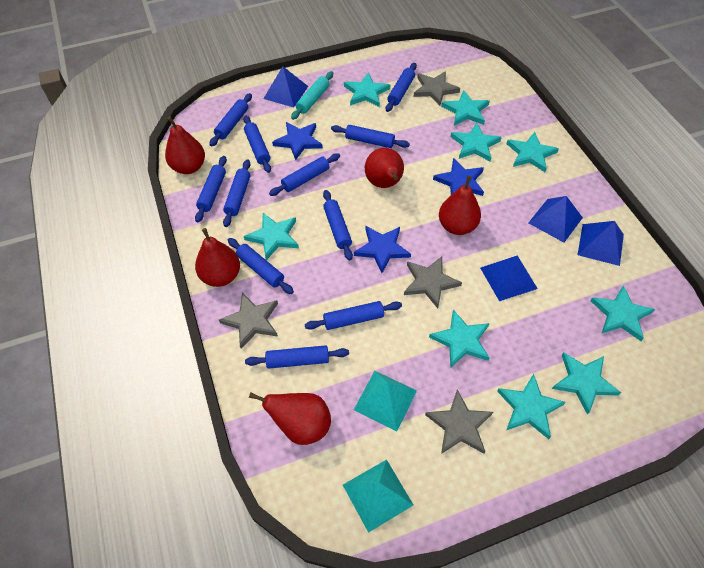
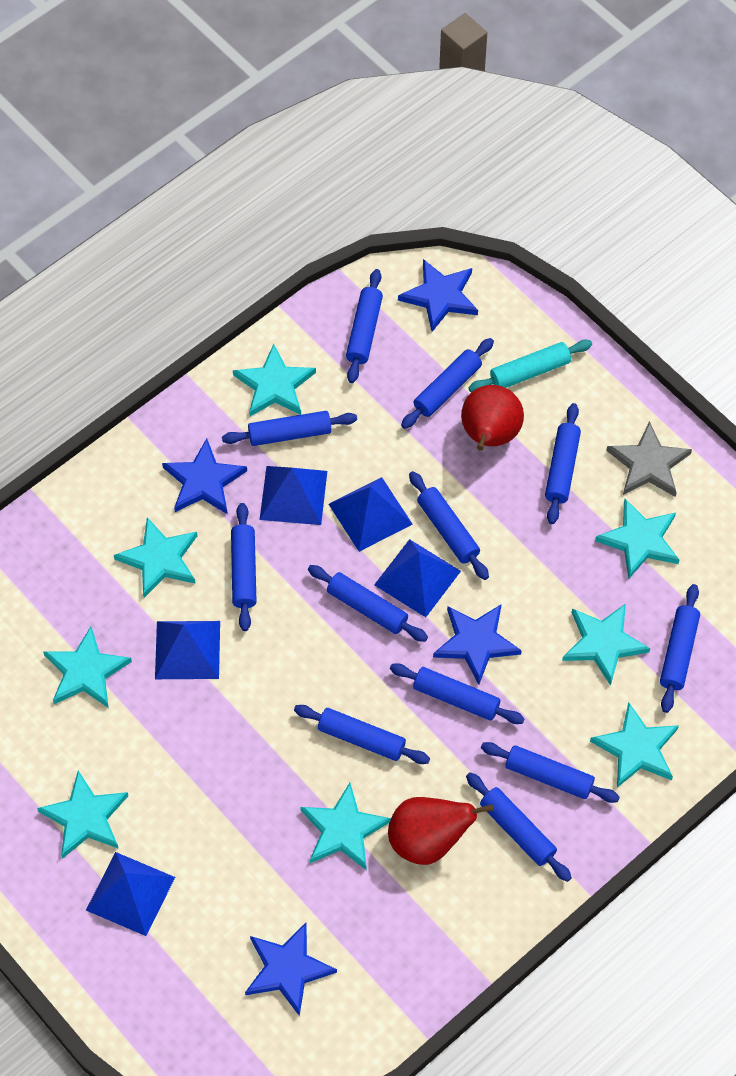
blue pyramid: [263,66,308,108] [480,255,538,301] [529,196,583,242] [577,221,624,266] = 4 -> [86,852,175,936] [155,621,220,679] [260,466,327,525] [329,477,413,552] [374,539,461,617] = 5
blue rolling pin: [195,156,227,222] [209,93,252,147] [223,159,250,227] [228,238,294,294] [243,116,271,173] [245,345,349,369] [269,153,340,196] [305,301,402,330] [323,190,353,261] [331,125,410,148] [386,63,417,112] = 11 -> [222,411,357,446] [231,503,257,631] [294,705,430,764] [308,565,428,642] [346,269,383,383] [390,663,525,724] [401,338,494,429] [409,471,489,580] [466,772,572,882] [481,742,620,803] [545,403,581,524] [660,584,700,713] = 12
blue star: [272,122,323,160] [354,226,411,273] [433,158,484,196] = 3 -> [162,438,247,514] [245,923,337,1016] [398,259,478,332] [433,605,522,685] = 4
grey star: [219,293,278,349] [404,256,462,308] [413,71,460,106] [425,390,493,454] = 4 -> [606,421,692,497] = 1
red pear: [165,116,205,174] [195,228,240,287] [249,392,331,445] [365,148,404,188] [439,176,481,235] = 5 -> [388,797,494,865] [461,385,524,450] = 2
turquoise pyramid: [343,459,413,533] [354,371,417,431] = 2 -> none = 0
turquoise star: [244,213,299,260] [344,73,390,107] [429,310,490,368] [441,90,490,126] [450,123,502,161] [497,373,566,439] [507,132,559,172] [552,352,621,415] [590,285,655,341] = 9 -> [37,770,128,859] [43,626,132,708] [114,517,198,598] [233,344,316,416] [300,783,391,870] [562,604,650,686] [590,702,679,788] [595,499,679,579] = 8

